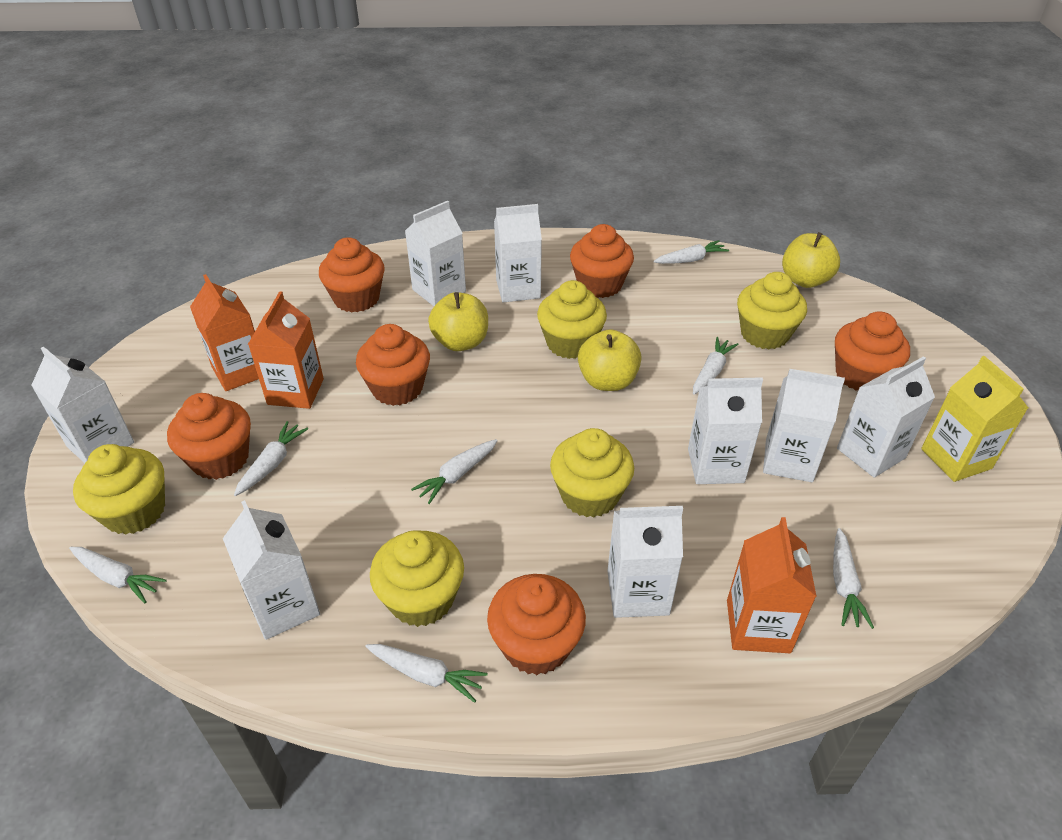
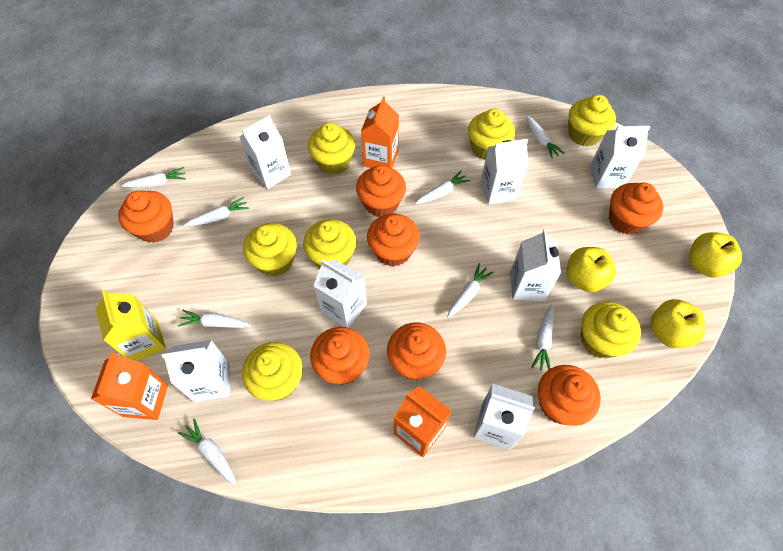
orange cupcake: [167,393,251,480] [319,237,385,313] [356,324,430,406] [487,574,586,675] [570,224,634,298] [835,311,910,391] = 6 -> [118,191,174,243] [310,327,370,385] [356,165,406,217] [367,213,420,267] [387,323,446,380] [538,365,601,426] [609,182,663,235] = 7
white carrot: [69,547,167,603] [234,421,308,496] [365,644,488,703] [411,439,498,504] [654,240,729,264] [693,337,739,395] [833,528,874,629] = 7 -> [121,167,186,188] [178,310,251,328] [178,418,237,485] [184,197,249,226] [415,171,471,205] [447,263,494,318] [526,115,564,159] [531,304,554,370] = 8
white carton: [31,347,134,463] [223,500,320,640] [405,201,466,306] [494,204,542,302] [607,506,683,618] [688,377,763,484] [763,369,845,482] [837,356,935,478] = 8 -> [162,340,230,402] [239,115,291,189] [313,259,367,328] [473,383,535,450] [480,139,528,205] [510,229,561,301] [590,126,650,189] = 7
yellow cupcake: [73,444,165,535] [370,530,464,627] [537,280,607,359] [550,428,634,517] [737,272,807,349] = 5 -> [242,342,303,401] [243,223,297,276] [303,219,356,268] [308,123,355,175] [468,109,515,159] [569,95,616,146] [581,302,641,359] = 7

